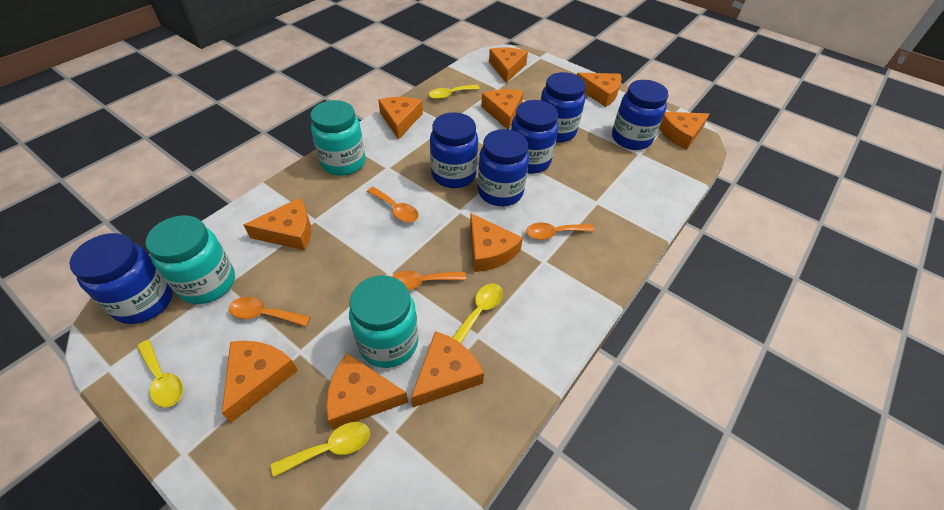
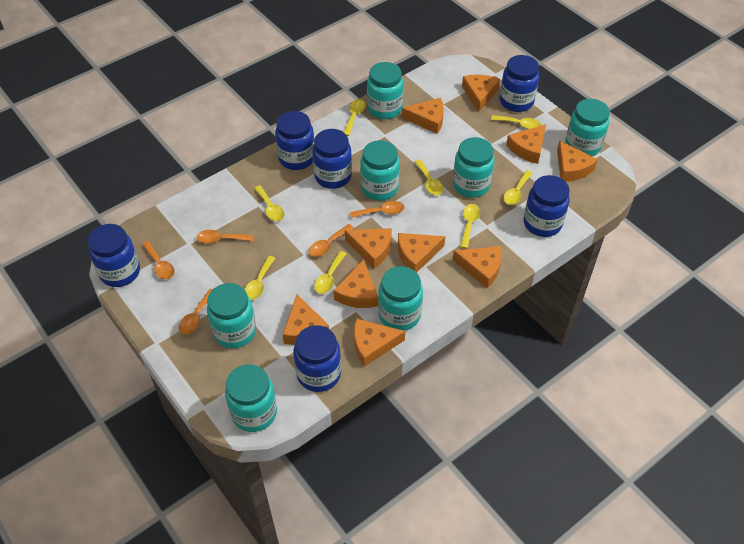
orange spoon: [229,297,311,326] [367,187,419,222] [391,271,466,290] [526,223,594,240] = 4 -> [142,241,175,279] [178,289,213,335] [196,230,253,244] [309,224,354,257] [350,201,404,218] = 5
turquoise jar: [146,216,235,304] [311,100,366,176] [349,275,419,368] = 3 -> [207,283,256,348] [225,364,277,432] [360,140,400,201] [367,62,403,119] [378,266,423,331] [453,137,495,198] [565,99,610,156] = 7
yellow spoon: [137,340,183,407] [271,422,370,477] [429,85,480,100] [452,284,503,343] = 4 -> [245,256,275,300] [254,185,284,221] [314,251,346,294] [344,99,365,136] [415,160,444,195] [460,204,480,249] [491,115,541,129] [503,170,533,205] = 8

